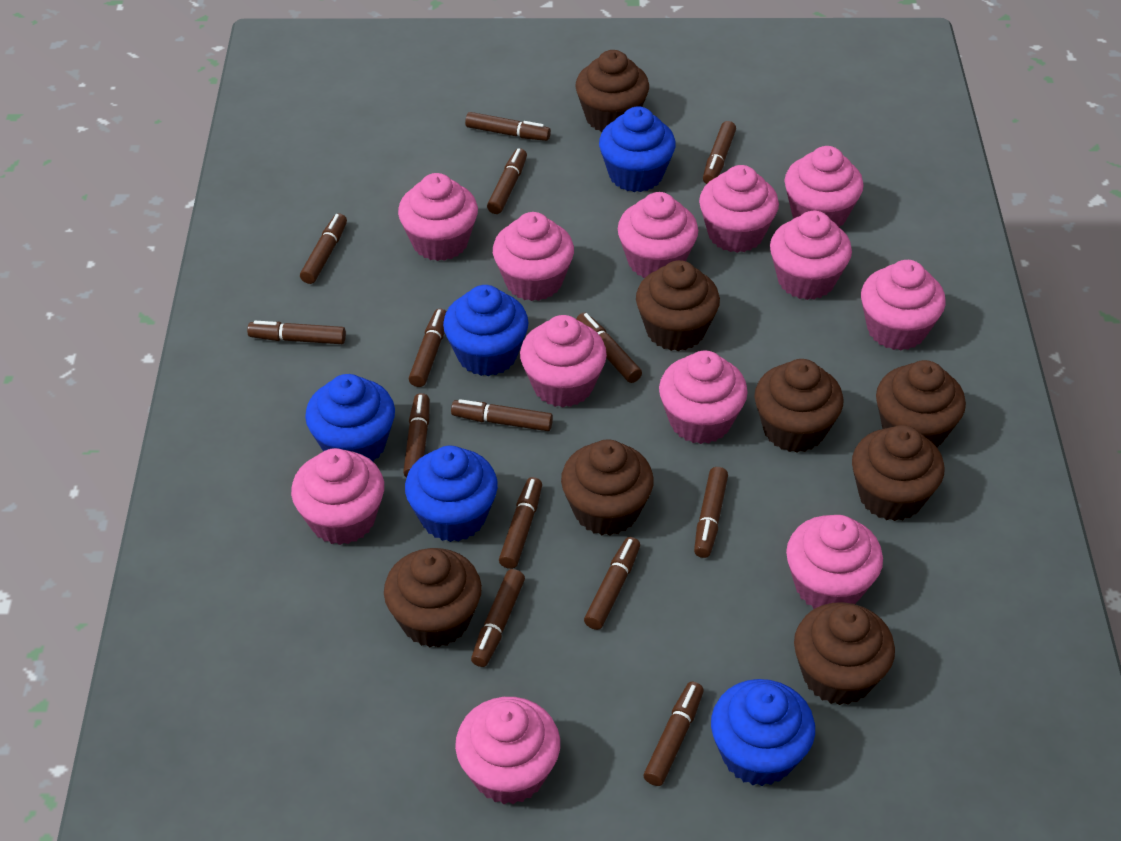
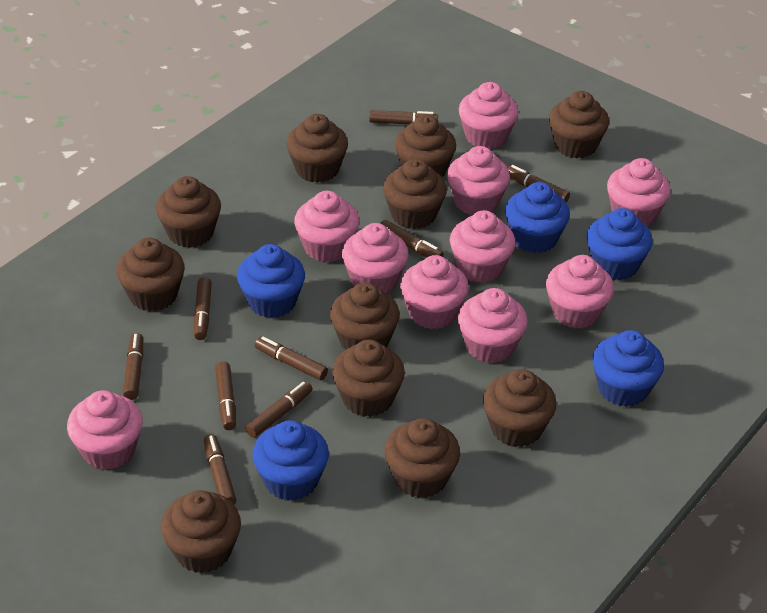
brown cupcake: [384,548,482,648] [561,439,654,536] [575,50,649,132] [636,260,720,351] [754,359,843,452] [794,602,895,705] [852,425,944,521] [876,360,966,447] = 8 -> [116,238,185,312] [156,176,221,248] [161,490,241,573] [286,114,348,183] [330,283,400,350] [332,340,405,417] [383,159,447,229] [384,418,460,498] [395,115,456,177] [483,369,556,447] [549,91,609,158] = 11
brown marker: [247,321,346,344] [300,214,347,284] [403,393,429,478] [409,309,447,387] [451,399,553,431] [465,112,551,141] [471,569,525,667] [487,148,527,214] [499,477,542,569] [576,312,642,383] [584,537,640,630] [643,682,704,786] [694,467,728,558] [703,121,736,184] = 14 -> [123,333,143,400] [194,277,212,340] [204,434,237,505] [215,361,236,430] [246,381,312,438] [255,337,328,380] [369,110,438,124] [380,220,444,257] [507,165,570,203] = 9
pink cupcake: [291,448,384,545] [398,173,478,261] [455,697,560,804] [493,212,574,301] [520,315,607,407] [618,192,698,278] [659,351,748,444] [699,165,779,253] [770,211,852,300] [785,146,863,228] [786,515,883,609] [861,260,946,350] = 12 -> [67,390,143,470] [294,191,360,262] [342,223,409,294] [400,255,468,329] [447,146,510,215] [450,210,515,283] [458,288,528,363] [459,82,519,149] [546,255,614,329] [607,158,671,226] = 10

